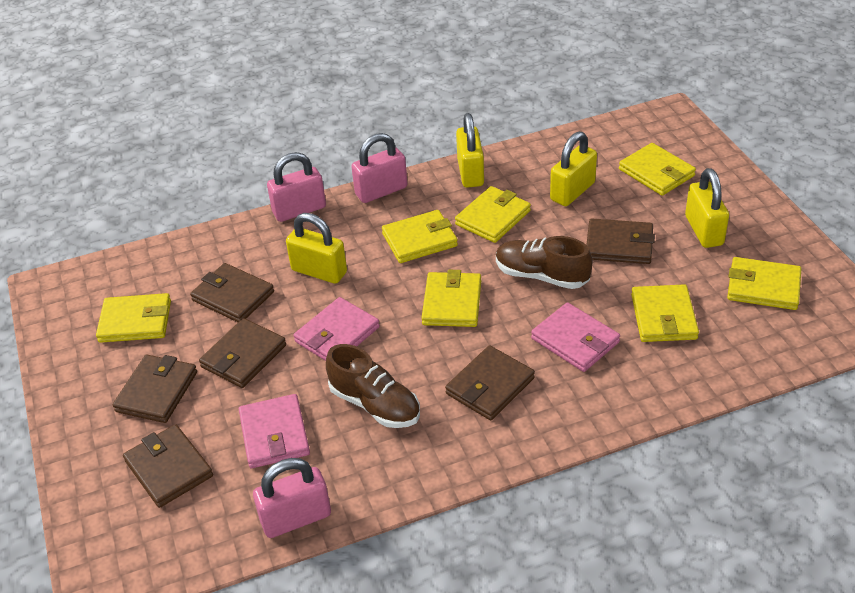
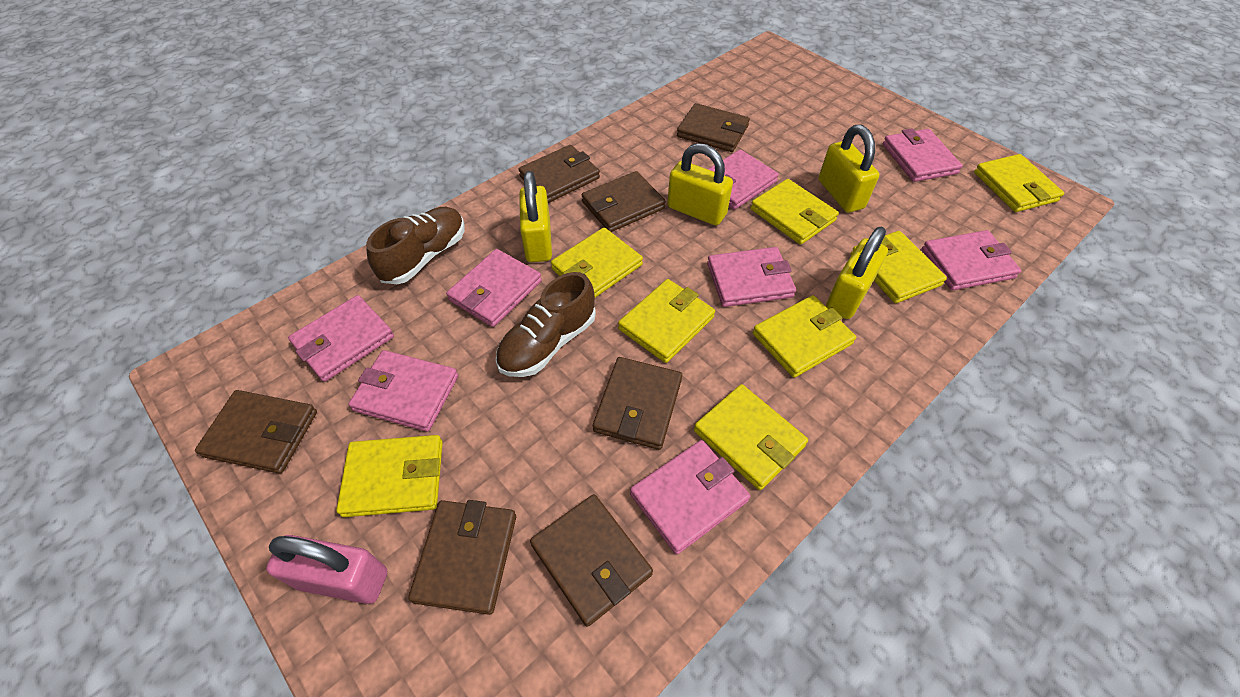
brown wallet: [113,355,197,423] [123,424,213,508] [190,263,274,322] [199,318,286,388] [445,345,535,420] [586,219,655,264] = 6 -> [195,390,317,474] [408,500,516,615] [518,145,600,203] [530,494,653,627] [582,171,666,232] [593,357,682,450] [677,103,750,152] = 7
pink padlock: [253,458,331,538] [267,152,326,222] [351,133,408,203] = 3 -> [266,535,387,604] = 1
pink wallet: [239,394,310,468] [294,297,380,361] [531,302,620,372] = 3 -> [288,295,394,382] [348,350,458,432] [446,249,542,327] [630,440,750,554] [707,247,796,307] [708,150,779,210] [883,128,963,182] [922,230,1021,290] = 8
yellow wallet: [96,293,171,343] [382,210,458,263] [421,270,481,327] [455,186,531,243] [619,143,696,196] [631,284,699,342] [727,257,801,310] = 7 -> [336,435,443,517] [551,227,643,298] [618,279,715,363] [694,384,808,490] [750,179,839,245] [753,295,856,378] [851,231,947,303] [974,154,1064,212] = 8

